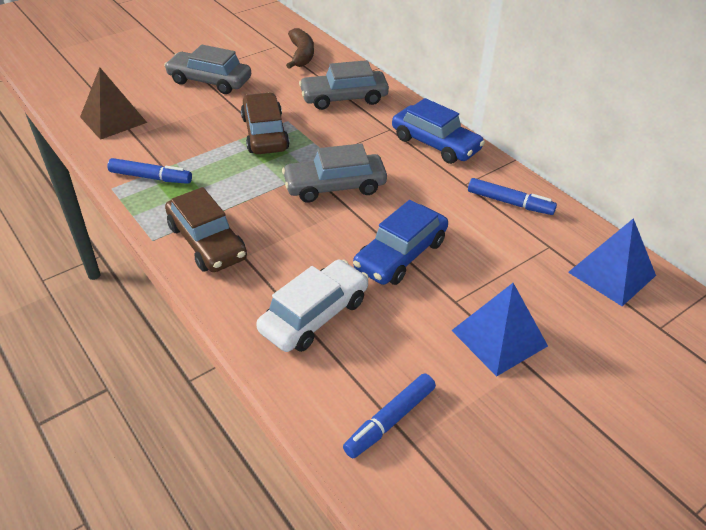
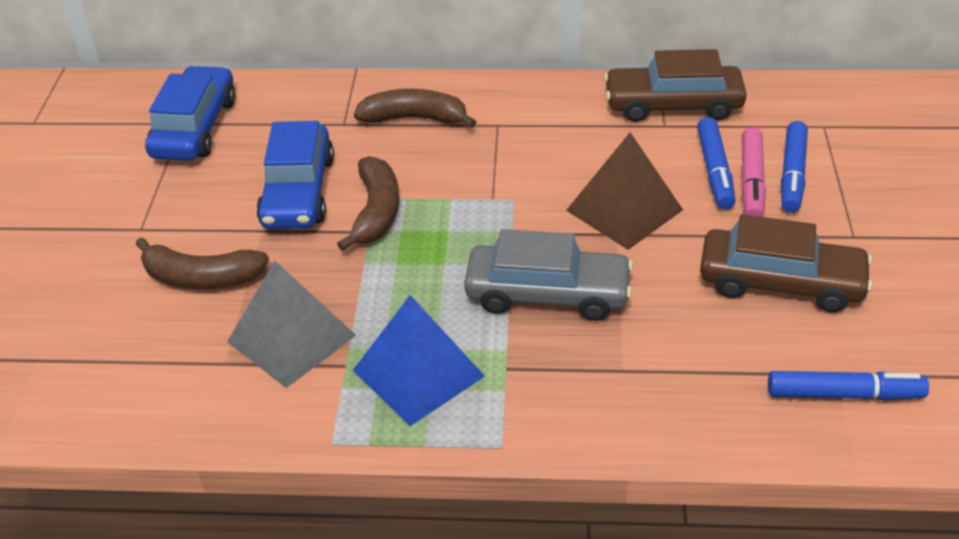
blue pyramid: [451,283,548,377] [568,218,656,306] = 2 -> [353,295,485,426] = 1
brown banana: [286,28,314,69] = 1 -> [136,237,269,289] [337,156,399,251] [354,89,476,128] = 3
grey car: [164,45,251,94] [282,143,387,203] [299,60,389,110] = 3 -> [464,229,633,321] = 1
grey pyramid: none = 0 -> [227,261,356,388] = 1
pink marker: none = 0 -> [741,127,766,217] = 1
white car: [256,260,369,352] = 1 -> none = 0

